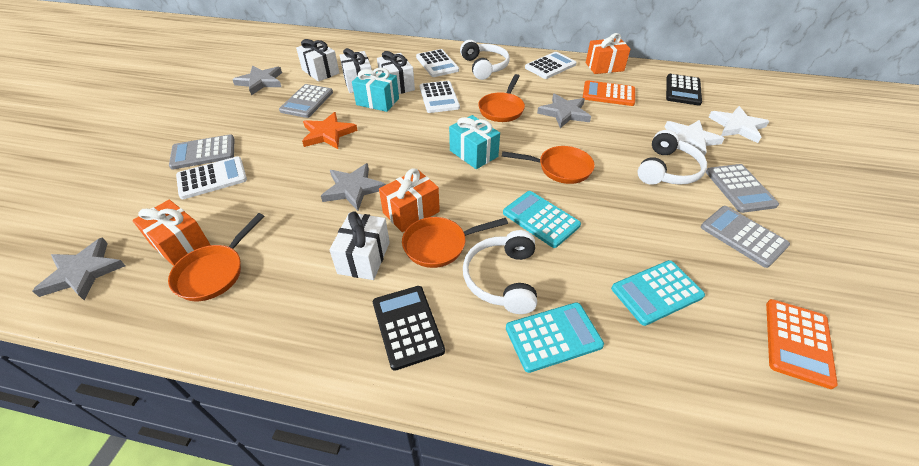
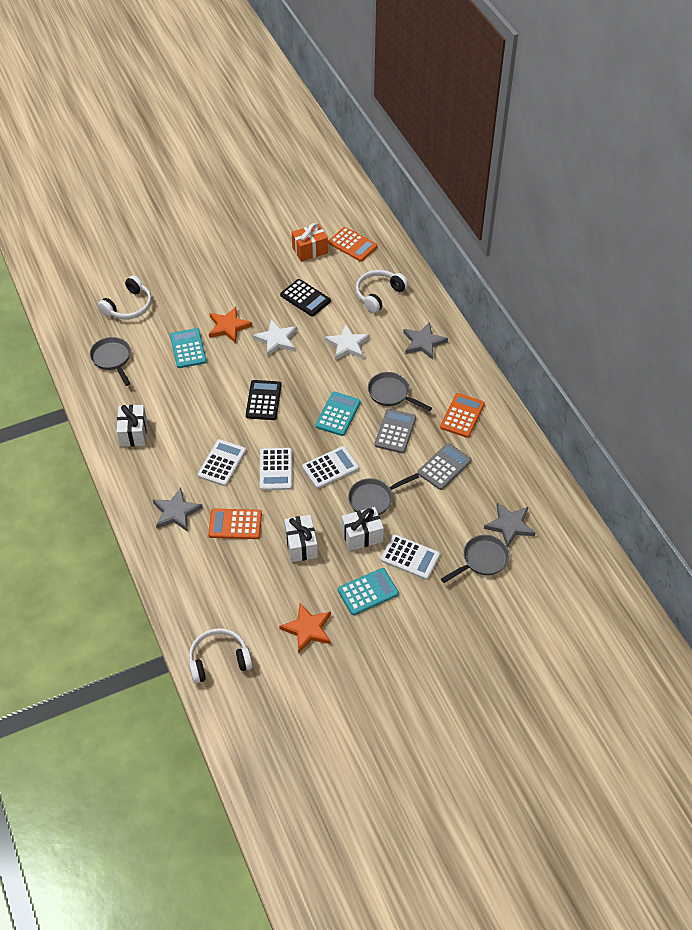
grey calculator: [169,134,234,169] [279,84,333,118] [701,206,790,268] [706,164,779,213] = 4 -> [374,409,416,453] [418,443,472,490] = 2
grey pan: none = 0 -> [90,337,131,386] [348,473,419,515] [368,372,432,412] [441,535,509,583] = 4
grey star: [32,237,126,301] [232,66,282,95] [321,163,386,211] [537,93,591,128] = 4 -> [153,488,203,532] [403,322,448,360] [484,502,535,548] = 3
orange calculator: [583,80,635,106] [766,299,838,389] = 2 -> [208,509,262,539] [328,227,377,262] [440,393,485,438] = 3
orange gift: [132,200,210,266] [379,168,440,232] [586,33,630,74] = 3 -> [292,223,328,262] = 1
orange pan: [168,213,264,301] [402,217,508,268] [478,74,525,122] [502,146,595,184] = 4 -> none = 0
orange star: [302,112,358,149] = 1 -> [209,307,252,343] [279,603,331,654] = 2
turquoise gift: [352,68,399,112] [449,115,500,169] = 2 -> none = 0
white gift: [296,39,339,82] [330,211,390,280] [340,48,372,93] [377,51,415,94] = 4 -> [117,405,147,447] [284,515,318,562] [341,507,384,551] = 3

